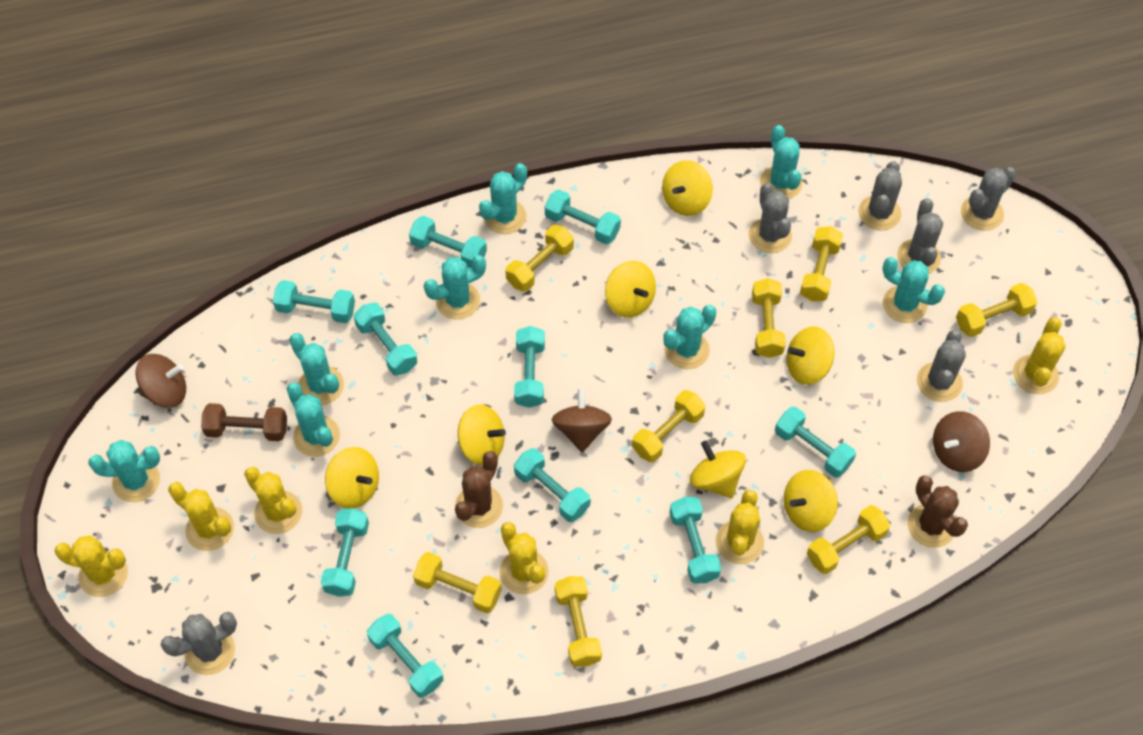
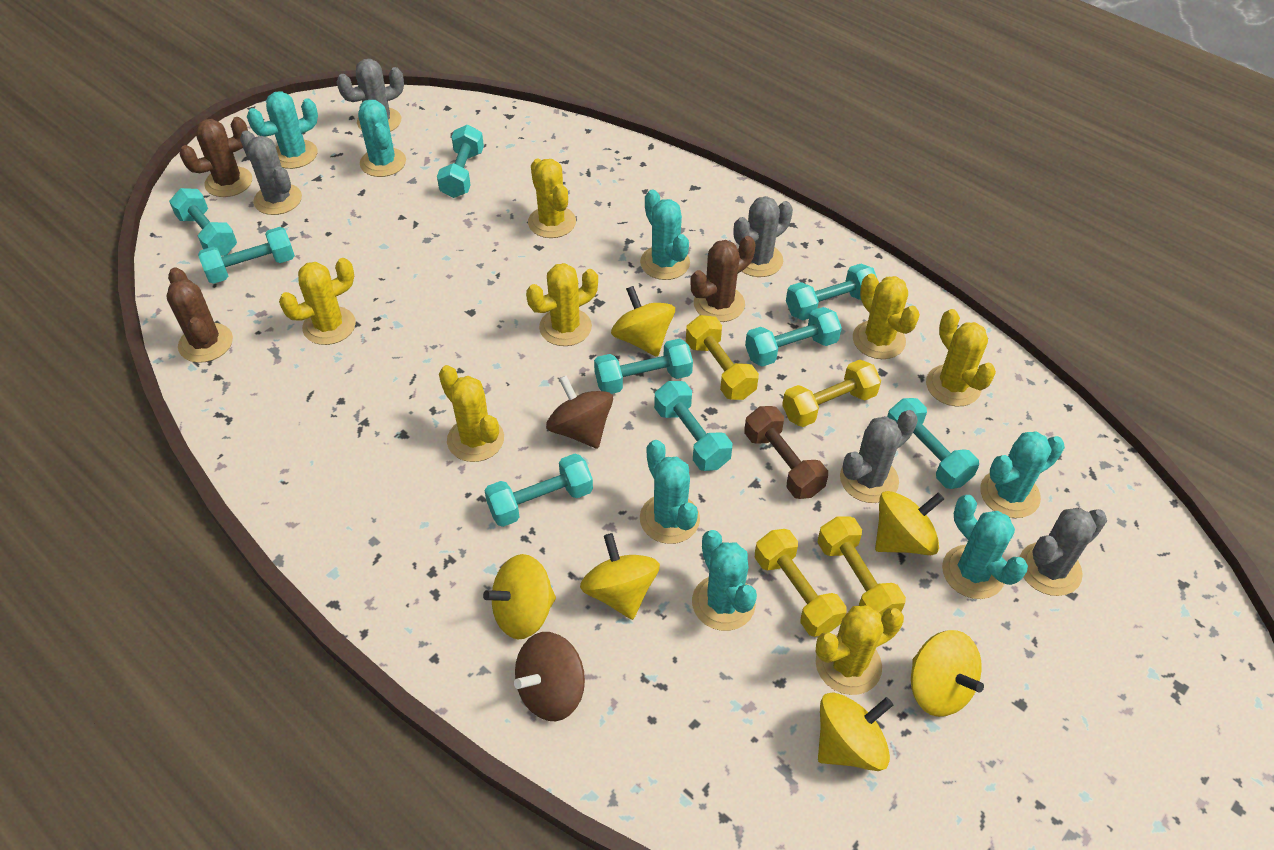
brown cactus: [455,451,503,528] [907,475,968,548] = 2 -> [166,267,233,363] [179,117,252,197] [690,236,756,322] = 3
brown spinning top: [136,354,186,408] [551,388,612,452] [933,411,990,472] = 3 -> [514,632,585,721] [546,376,613,449] = 2
grey cactus: [161,612,237,675] [749,183,792,253] [858,161,902,230] [897,198,943,274] [917,330,966,402] [961,167,1016,230] = 6 -> [240,130,302,215] [337,59,404,132] [734,196,793,277] [840,410,918,503] [1020,508,1107,596] = 5
turquoise cactus: [88,440,160,502] [287,383,340,457] [289,333,344,405] [424,255,486,319] [479,163,527,234] [663,305,716,369] [760,125,802,199] [882,257,945,323] = 8 -> [247,91,318,169] [358,100,406,177] [640,190,690,280] [640,440,700,544] [692,530,757,631] [942,495,1028,599] [980,431,1065,518] = 7
turquoise dumbbell: [273,280,355,323] [321,508,369,597] [354,303,417,376] [367,614,443,698] [409,216,487,268] [514,326,545,408] [514,448,590,522] [545,190,621,244] [670,497,721,583] [775,407,856,477] = 10 -> [169,188,237,256] [198,227,295,284] [437,125,484,198] [484,454,593,527] [594,339,693,394] [654,381,732,471] [745,307,842,367] [786,264,877,320] [887,398,979,489] = 9
yellow cactus: [54,535,128,597] [168,482,234,551] [244,467,302,534] [500,522,549,594] [716,490,764,564] [1013,317,1066,394] = 6 -> [279,258,356,345] [439,365,504,462] [526,263,598,346] [528,159,576,238] [815,605,904,695] [853,274,920,359] [926,309,996,406] = 7
yellow dumbbell: [413,552,502,613] [505,225,574,292] [555,576,602,667] [632,390,706,462] [752,278,786,358] [800,226,843,301] [807,505,890,574] [956,283,1037,337] = 8 -> [686,315,759,400] [755,529,847,637] [782,360,881,427] [817,516,906,618] = 4
yellow spinning top: [325,447,379,508] [458,404,506,465] [605,261,656,318] [662,160,713,216] [690,440,746,498] [784,470,838,532] [786,327,835,385] = 7 -> [483,554,556,639] [580,533,660,620] [611,286,675,357] [818,692,893,771] [875,491,944,555] [911,630,984,717] = 6

